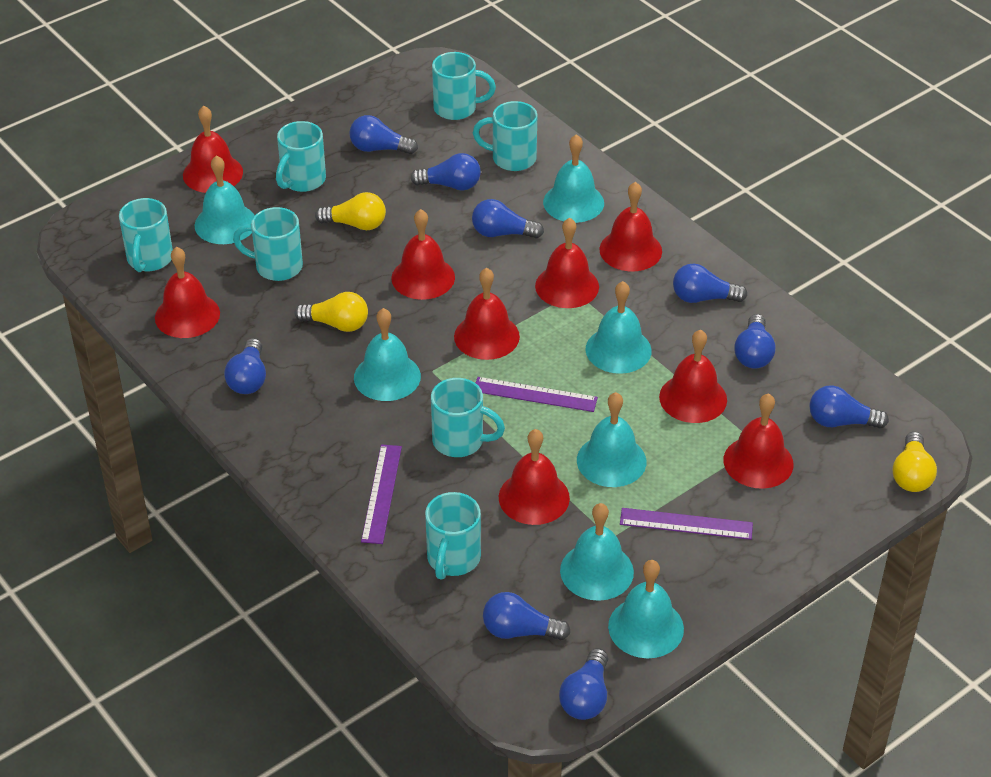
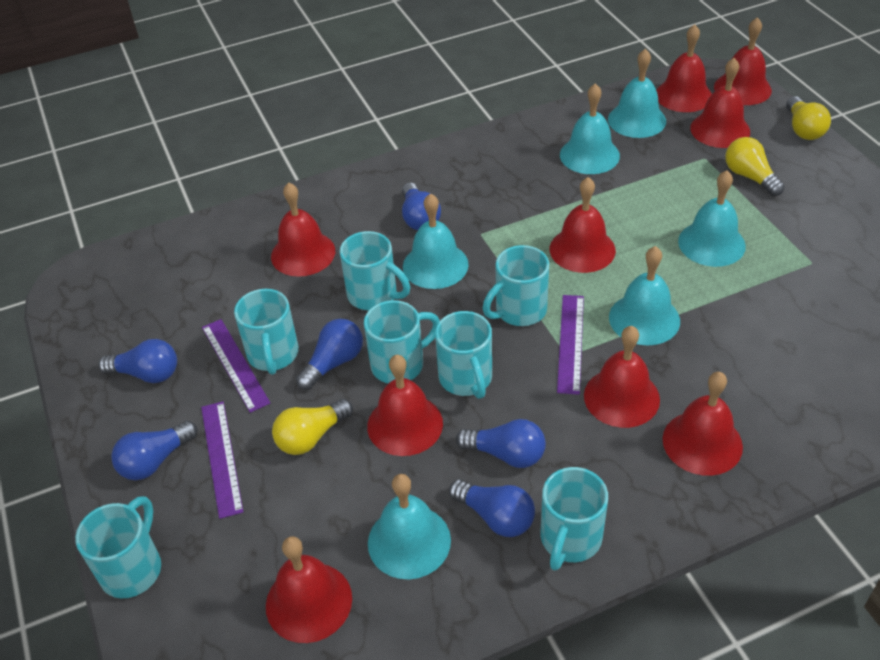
blue light bulb: [224,338,266,394] [349,115,418,154] [410,153,481,191] [472,199,544,239] [483,592,571,640] [559,648,608,720] [673,264,747,303] [735,314,776,368] [809,385,889,429] = 9 -> [98,339,177,383] [111,421,198,480] [296,319,363,390] [402,183,441,230] [449,479,535,537] [456,419,546,468] = 6
turquoise bell: [195,155,255,244] [354,308,421,401] [543,134,604,223] [560,503,634,601] [577,392,646,487] [585,281,652,374] [608,560,684,658] = 7 -> [368,474,451,579] [403,193,469,289] [560,83,620,174] [608,49,666,138] [609,246,680,345] [678,170,746,267] = 6

